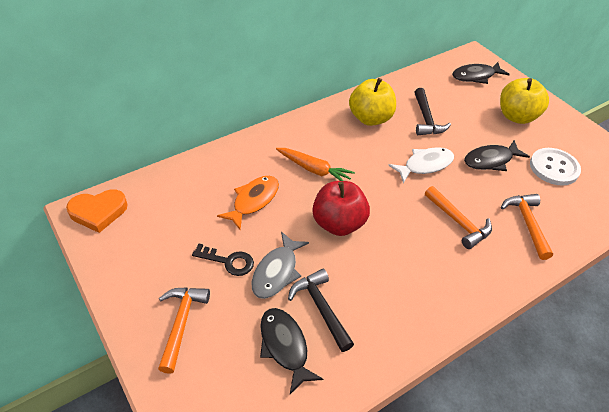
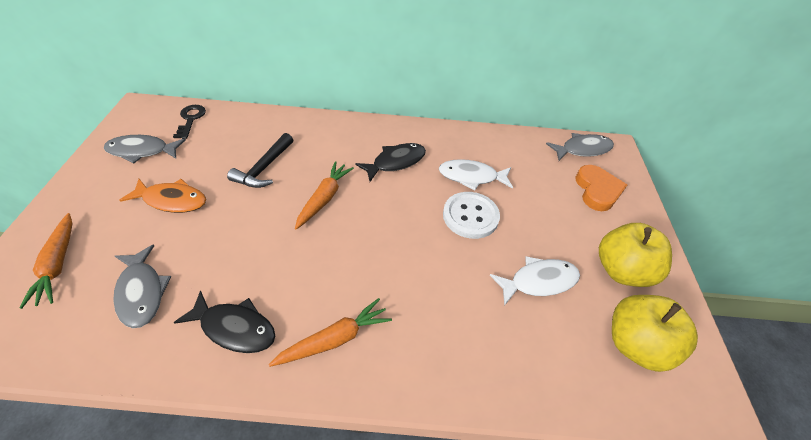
black fish: [260,308,324,394] [452,62,510,84] [464,140,530,171] = 3 -> [174,290,275,353] [355,143,426,182] = 2
black hammer: [288,269,354,352] [414,88,451,135] = 2 -> [227,133,293,188] = 1
grey fish: [252,232,309,299] = 1 -> [104,135,186,164] [113,244,171,328] [546,133,614,161] = 3
orange carrot: [276,148,355,181] = 1 -> [19,213,73,309] [269,298,392,367] [295,161,354,230] = 3
orange hammer: [158,288,210,374] [425,186,492,249] [501,194,553,260] = 3 -> none = 0
red apple: [312,181,370,236] = 1 -> none = 0
white fish: [388,147,454,183] = 1 -> [439,159,513,190] [490,256,580,306] = 2

